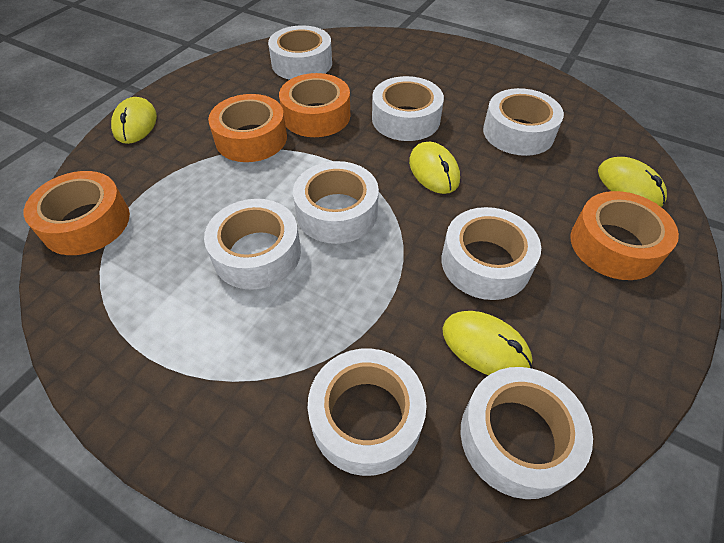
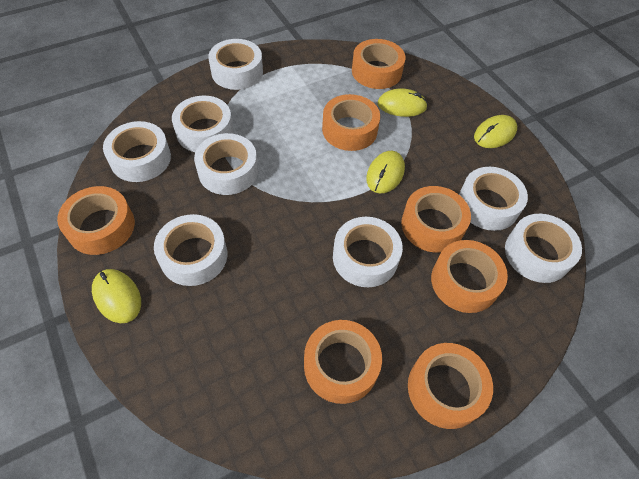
orange tape: [24,171,130,255] [208,94,287,162] [279,73,350,137] [571,191,679,280] = 4 -> [57,186,135,255] [304,320,382,404] [322,94,380,151] [352,39,405,89] [401,186,471,253] [408,343,493,429] [431,240,508,313] = 7

